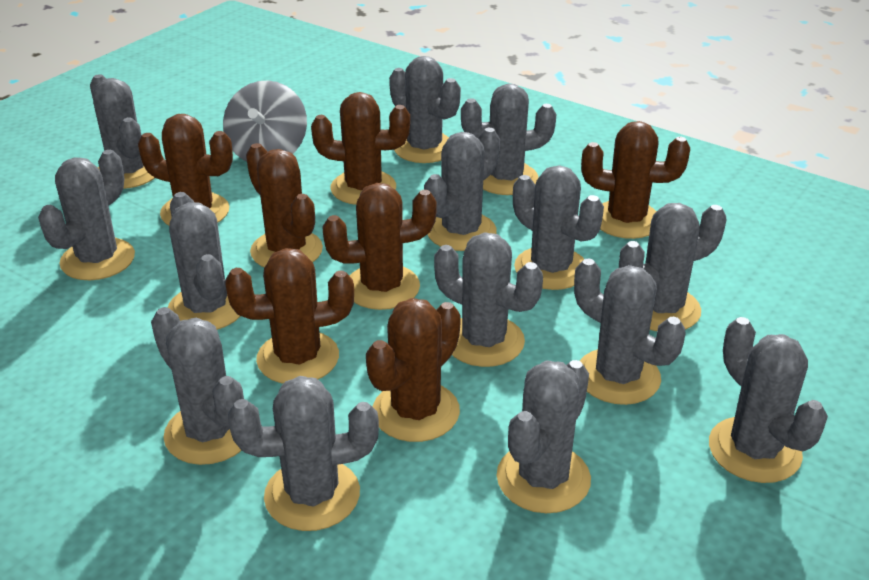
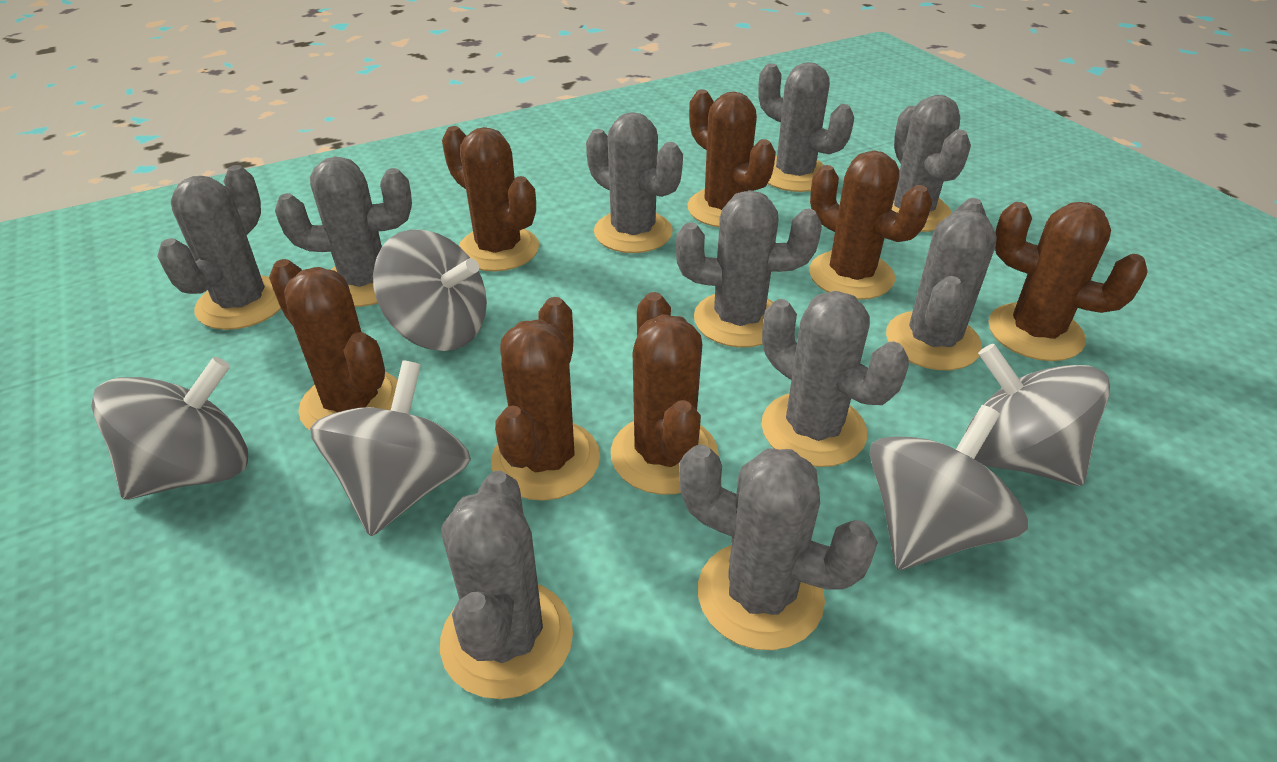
grey cactus: [38,150,135,280] [90,74,155,189] [151,307,244,465] [168,192,240,330] [228,376,379,531] [389,56,461,163] [424,128,500,251] [434,233,543,367] [461,84,557,195] [497,360,591,513] [513,165,604,290] [574,258,686,405] [619,203,726,331] [709,317,828,483] = 14 -> [157,165,281,330] [275,156,412,307] [440,471,573,699] [586,112,683,253] [676,190,822,348] [679,445,878,650] [758,62,854,192] [761,291,909,467] [886,198,997,370] [892,95,971,232] = 10
grey spinning top: [223,80,307,162] = 1 -> [91,357,248,500] [310,360,471,536] [373,230,487,351] [870,405,1028,570] [964,344,1110,486] = 5

